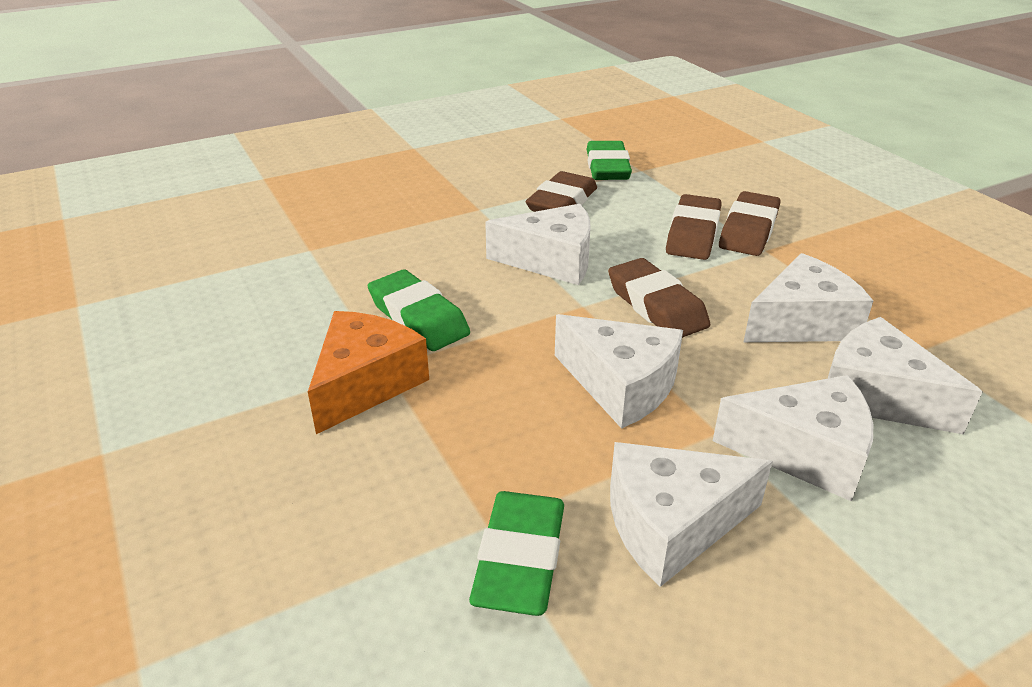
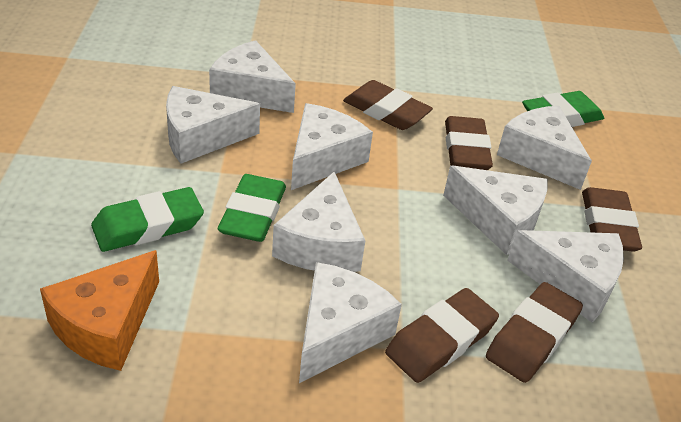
brown eraser: [526,171,597,212] [608,258,710,338] [666,194,722,260] [719,191,780,256] = 4 -> [343,80,433,130] [385,288,499,383] [445,116,493,170] [486,282,583,383] [582,187,642,252] = 5
white cheese: [485,204,590,285] [555,314,683,429] [610,442,773,587] [713,375,873,502] [744,253,873,342] [827,317,983,435] = 6 -> [166,86,260,164] [209,40,296,113] [272,172,365,272] [291,103,373,190] [299,262,402,383] [443,166,547,255] [497,106,592,190] [507,230,624,323] = 8

